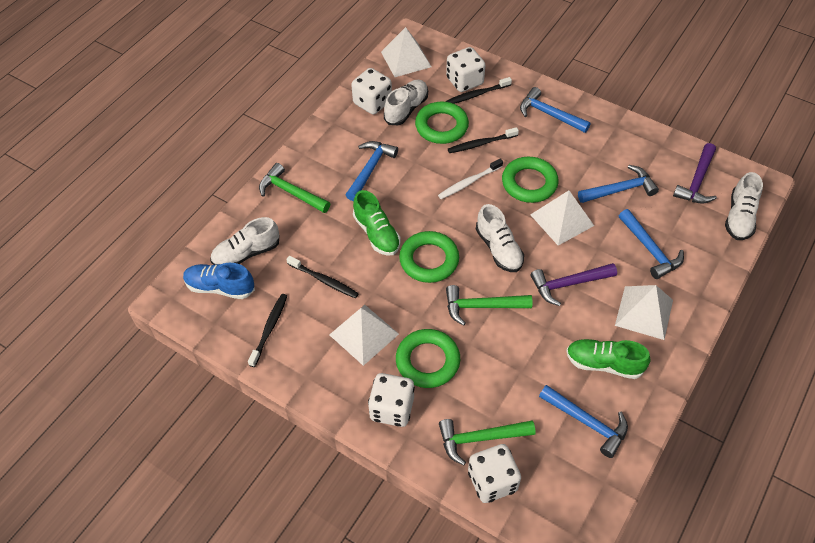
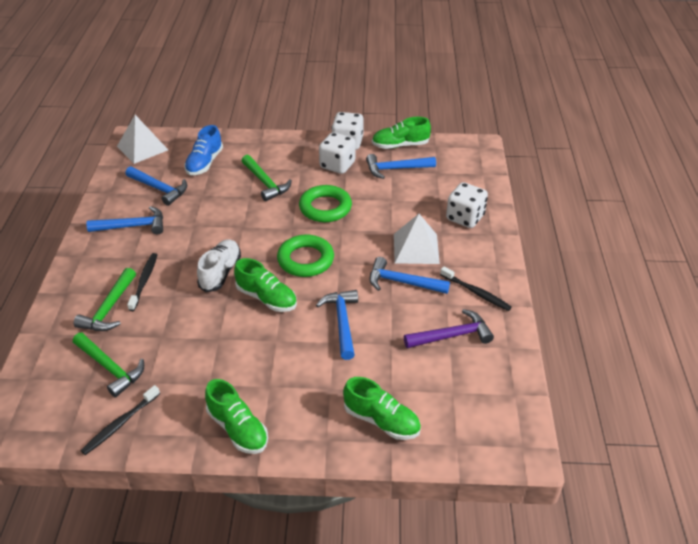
black toothbrush: [248,294,287,367] [286,256,359,298] [446,77,512,104] [448,127,519,153] = 4 -> [81,385,160,455] [127,253,157,311] [440,267,512,311] = 3
green ring: [396,329,460,388] [399,231,459,283] [415,102,469,144] [502,157,558,203] = 4 -> [277,235,334,277] [299,185,352,222] = 2
green shoe: [353,190,401,256] [566,339,650,379] = 2 -> [205,379,268,454] [234,258,297,312] [343,377,421,440] [372,117,431,149] = 4
purple hammer: [531,263,617,306] [673,143,717,204] = 2 -> [404,309,494,348] = 1
white dice: [351,68,392,115] [368,373,415,427] [446,47,485,92] [468,444,521,503] = 4 -> [319,132,356,174] [332,112,364,150] [446,182,488,228] = 3
white pyramid: [329,305,399,366] [381,27,431,77] [530,190,594,246] [615,285,673,340] = 4 -> [117,115,168,164] [394,214,440,264] = 2
white shoe: [210,217,279,265] [384,80,428,125] [476,204,524,272] [725,172,763,240] = 4 -> [197,239,241,292] = 1
white toothbrush: [438,159,503,199] = 1 -> none = 0

